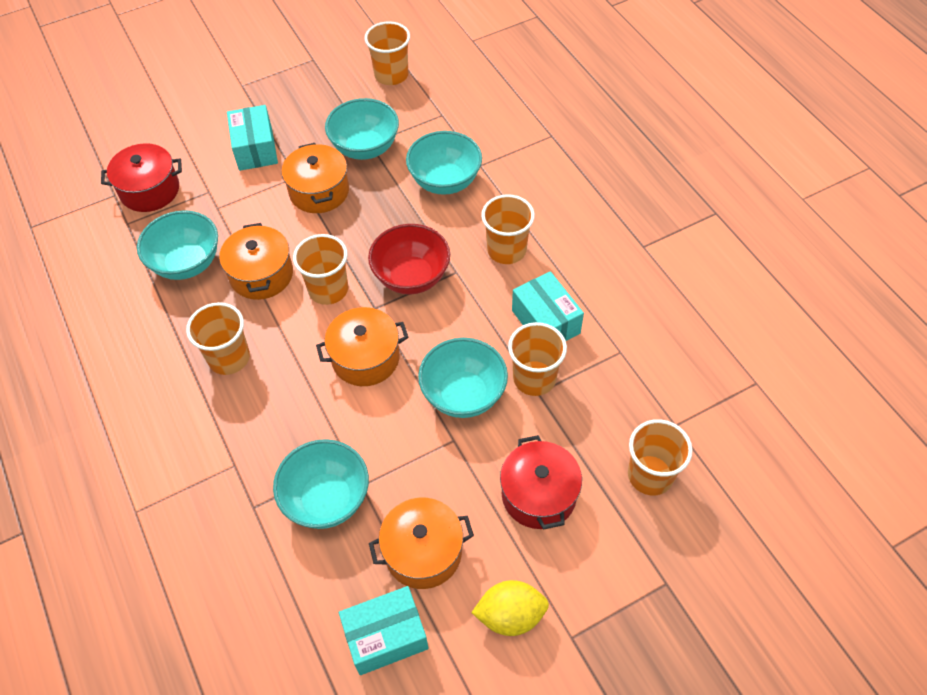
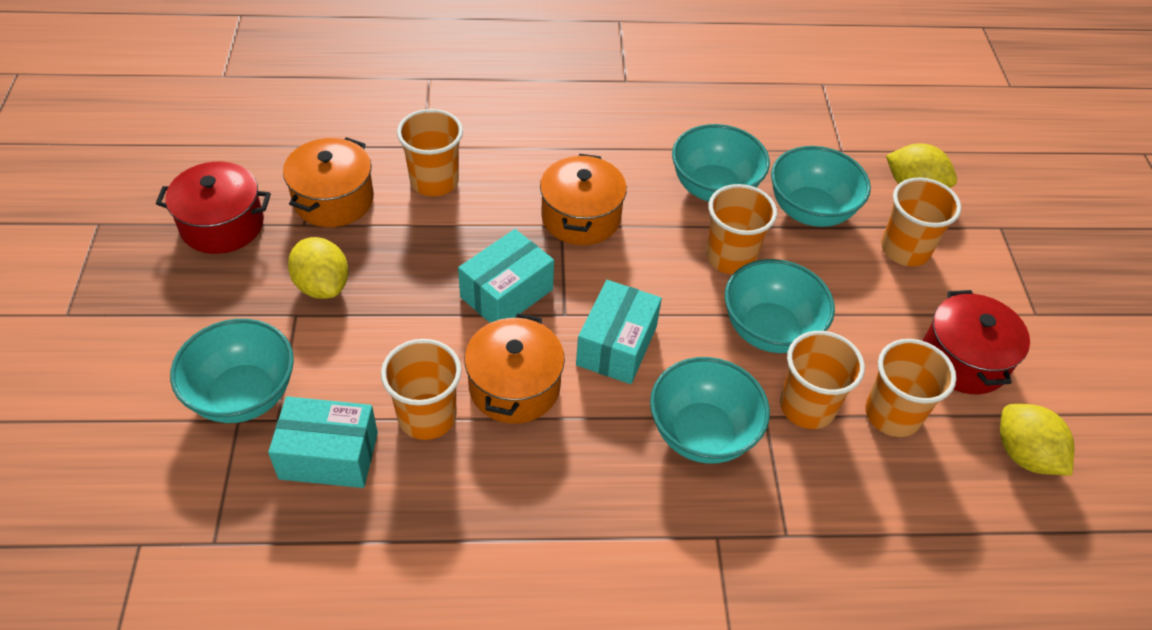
orange pot: [219,223,293,300] [282,143,349,213] [316,307,409,386] [369,498,474,589] = 4 -> [283,137,374,227] [464,313,565,424] [540,154,627,245] = 3
red bowl: [368,224,450,295] = 1 -> none = 0
yellow lemon: [471,580,549,636] = 1 -> [288,237,349,299] [886,143,957,188] [1000,404,1074,476] = 3

